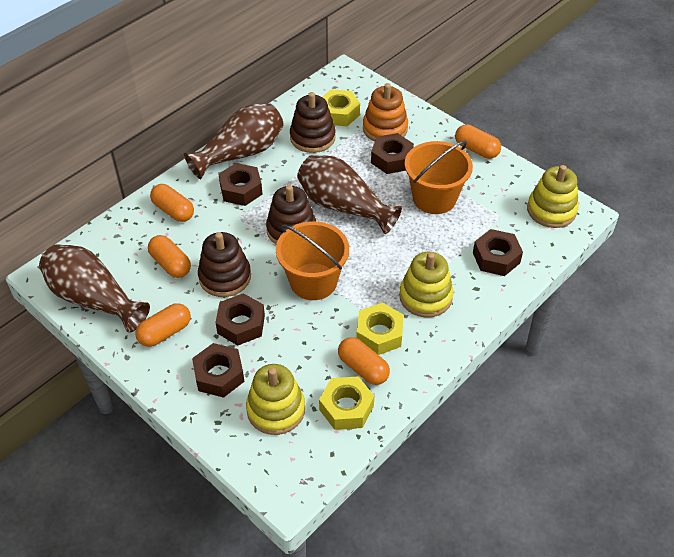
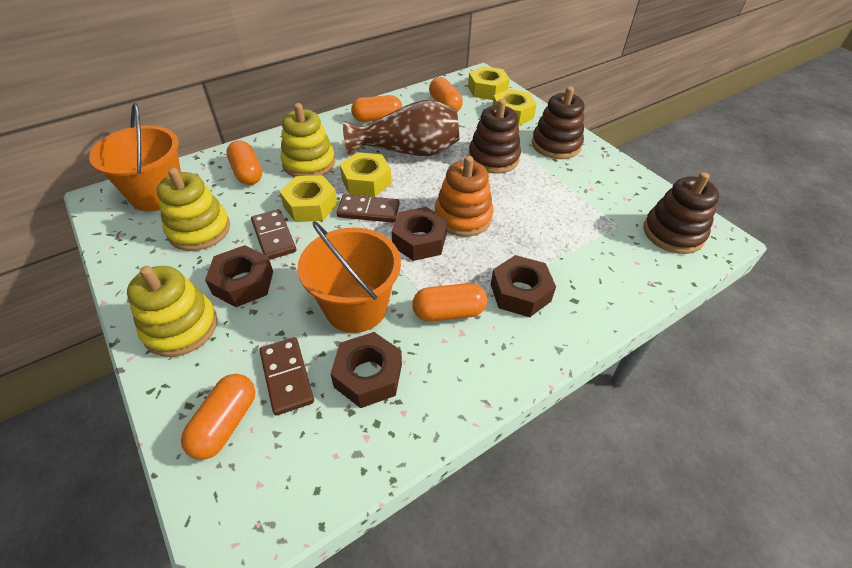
brown domino: none = 0 -> [251,209,296,260] [259,337,314,416] [337,194,400,223] = 3
brown nut: [192,343,245,398] [215,293,265,346] [219,163,263,206] [371,133,414,174] [473,229,523,276] = 5 -> [205,245,273,307] [330,332,402,408] [392,207,448,261] [491,255,556,317] = 4
brown vase: [39,244,150,333] [184,104,284,179] [297,155,402,234] = 3 -> [343,100,459,156] = 1
yellow nut: [319,376,374,430] [322,89,360,126] [356,303,404,355] = 3 -> [280,175,338,222] [340,152,392,197] [468,66,510,100] [492,89,537,126] = 4

